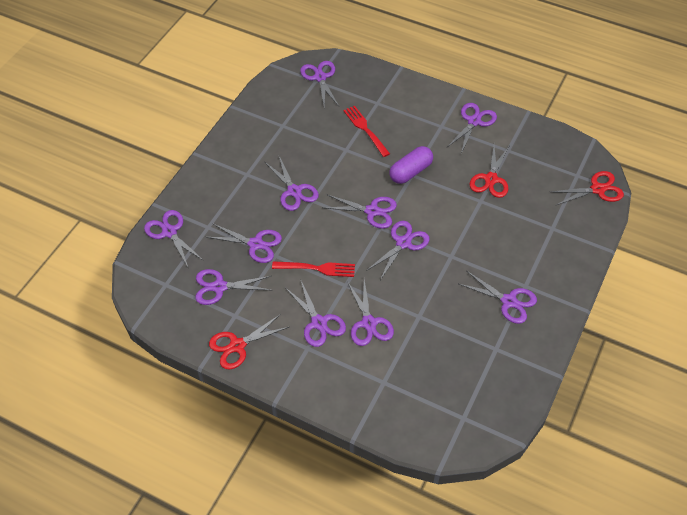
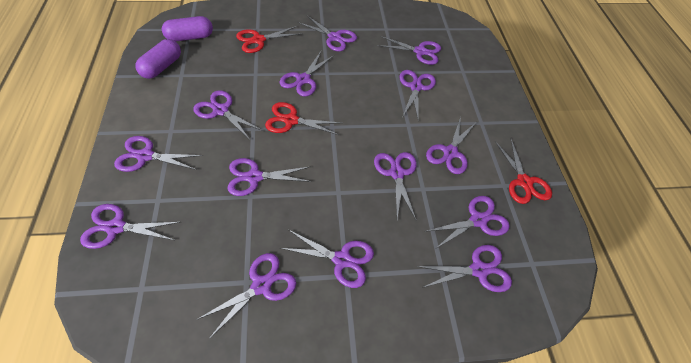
purple capsule: [389,146,433,184] = 1 -> [135,39,181,79] [162,16,213,41] = 2
purple scissors: [144,210,204,269] [195,269,273,305] [207,223,282,263] [265,156,319,211] [286,279,346,347] [300,61,339,107] [323,194,397,229] [347,279,394,346] [366,221,430,280] [447,103,497,153] [459,271,537,324] = 11 -> [80,204,180,249] [114,136,203,172] [193,90,263,140] [196,253,296,339] [228,158,312,196] [279,51,334,97] [280,230,374,288] [297,16,357,51] [374,152,417,220] [377,36,441,65] [399,70,436,122] [417,245,512,292] [424,196,510,249] [426,117,476,174] = 14
red fork: [272,261,355,277] [343,106,390,157] = 2 -> none = 0

